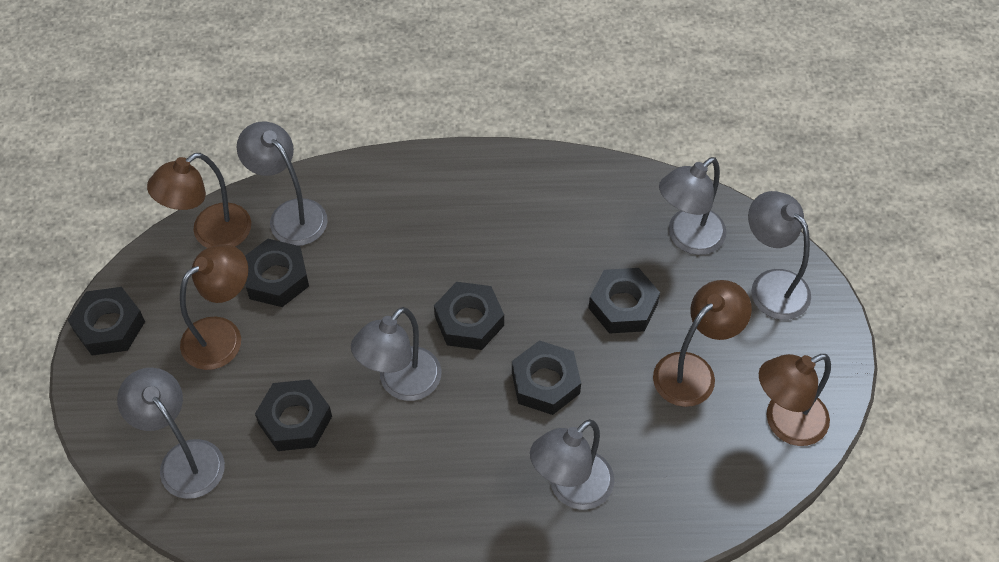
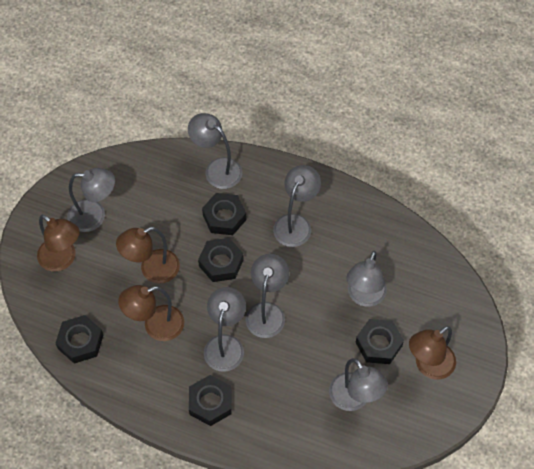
black nut: [68,287,145,356] [245,239,309,307] [255,380,332,451] [434,282,504,350] [512,340,581,415] [589,268,660,334] = 6 -> [55,315,103,364] [189,375,232,426] [198,238,244,282] [202,193,246,235] [355,319,404,364] = 5
grey lamp: [117,368,225,499] [237,121,328,246] [351,307,441,401] [530,419,614,510] [659,157,727,255] [748,191,811,320] = 6 -> [67,168,115,232] [188,113,242,189] [204,287,246,372] [245,254,289,338] [273,165,321,247] [329,358,388,411] [346,251,387,307] = 7

